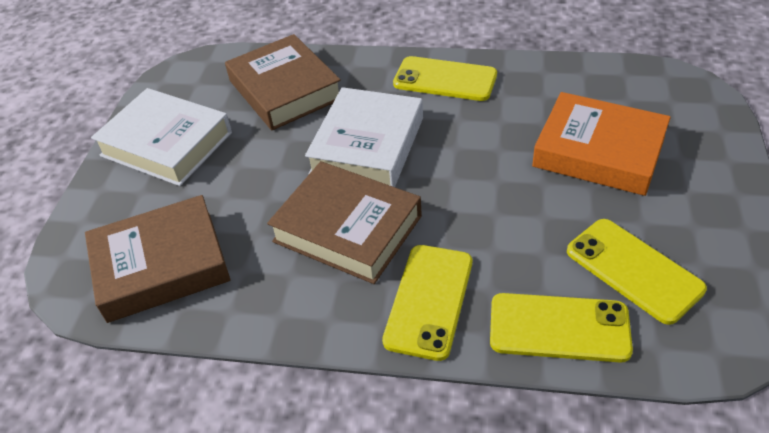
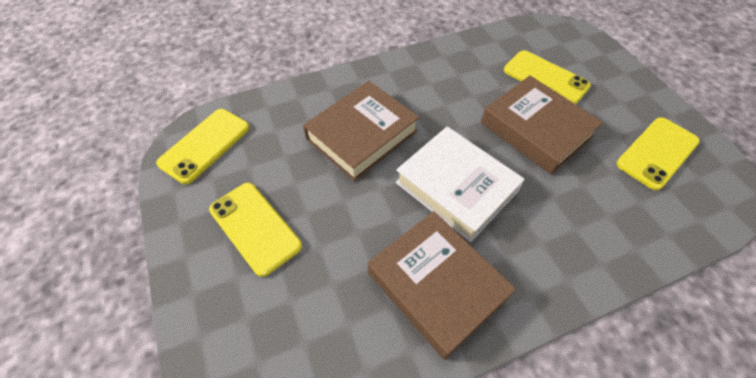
orange book: [532,92,671,196] = 1 -> none = 0
white book: [91,88,232,186] [305,87,423,187] = 2 -> [396,126,525,242] = 1

